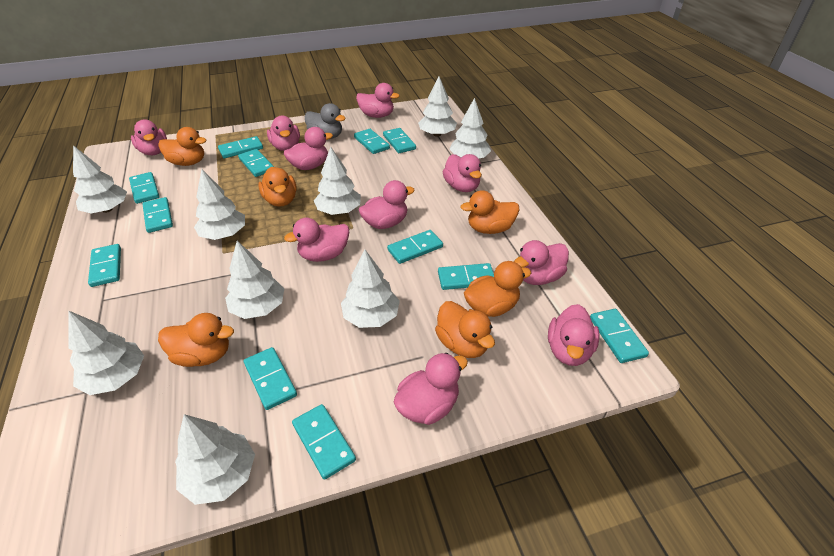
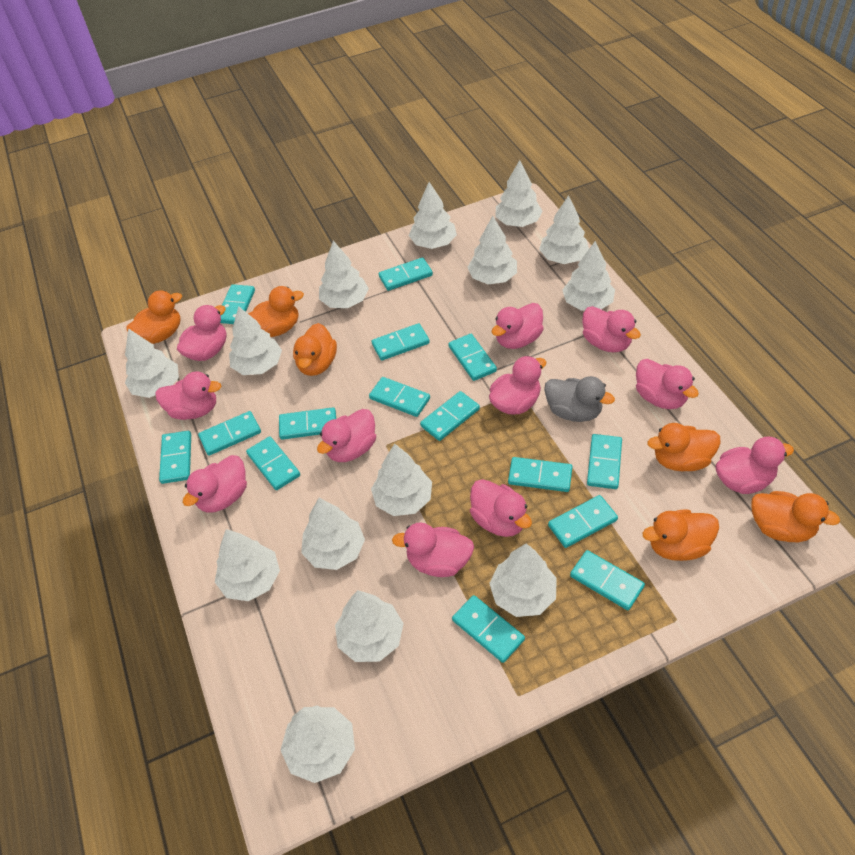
pink duck: [131,120,167,155] [267,116,300,151] [284,127,333,170] [284,218,349,262] [356,83,400,118] [359,180,415,229] [394,353,468,425] [443,154,482,192] [514,240,569,285] [548,304,600,366] = 10 -> [155,371,221,420] [177,305,226,361] [183,455,247,513] [317,409,376,462] [392,522,474,577] [470,479,532,537] [489,356,546,415] [492,303,544,349] [582,306,641,353] [636,359,699,409] [716,436,794,494] = 11
turquoise domino: [88,244,121,287] [129,172,159,204] [142,197,173,233] [218,136,263,158] [238,149,274,177] [244,347,297,410] [292,404,356,480] [354,129,390,154] [383,128,416,153] [387,230,443,264] [438,263,494,290] [590,309,649,363] = 12 -> [159,431,191,484] [198,411,261,456] [220,284,255,324] [246,436,300,490] [279,407,336,440] [369,377,430,417] [371,323,430,361] [379,257,433,291] [420,391,480,441] [449,334,497,381] [452,595,525,663] [508,457,573,492] [548,495,618,548] [570,550,645,610] [587,434,622,489] = 15
white tree: [68,310,144,395] [73,145,127,214] [175,414,255,505] [194,169,245,240] [225,241,285,319] [314,147,361,215] [341,250,400,328] [418,77,457,137] [449,98,491,158] = 9 -> [125,328,179,398] [215,529,280,601] [229,306,282,375] [281,705,355,783] [301,498,365,570] [319,241,369,308] [335,590,404,662] [371,443,432,516] [409,182,457,249] [467,216,517,284] [489,543,557,617] [496,160,543,227] [539,195,589,264] [562,241,615,311] = 14

